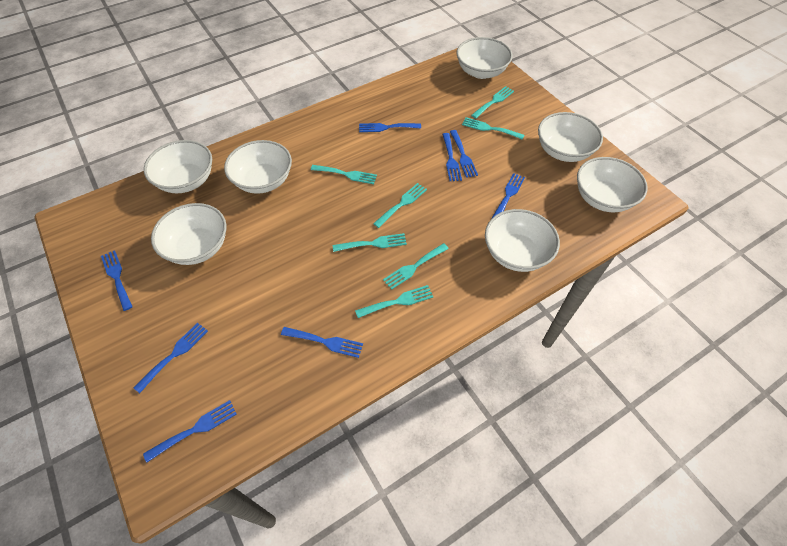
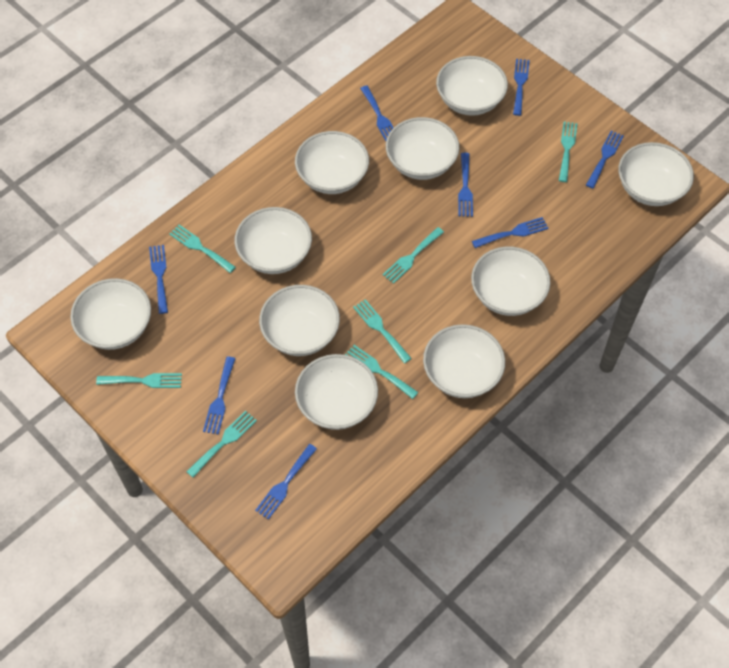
white bowl: [144,140,212,193] [151,203,227,265] [224,140,292,194] [457,37,513,79] [485,209,560,272] [538,112,603,162] [577,157,648,212] = 7 -> [70,278,151,350] [235,207,312,274] [259,285,340,356] [295,131,369,194] [295,354,378,430] [386,117,460,180] [423,324,505,398] [436,56,508,116] [471,247,551,316] [618,142,694,206] = 10

